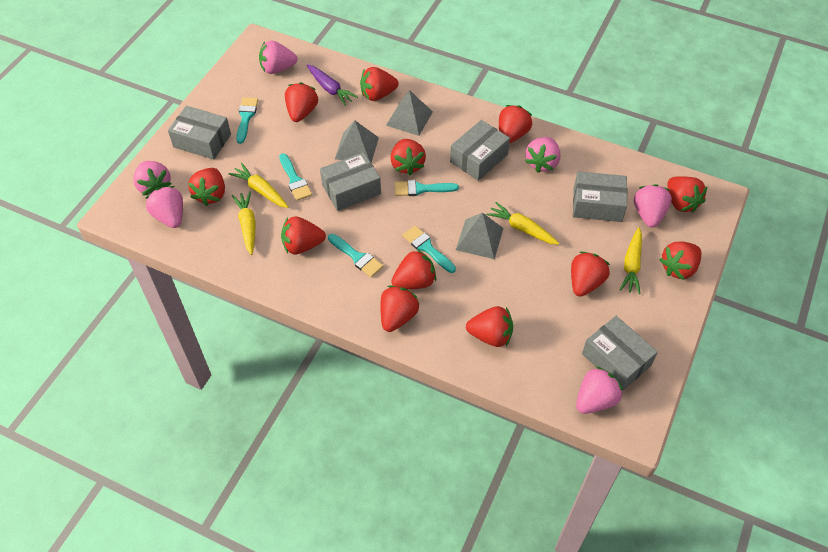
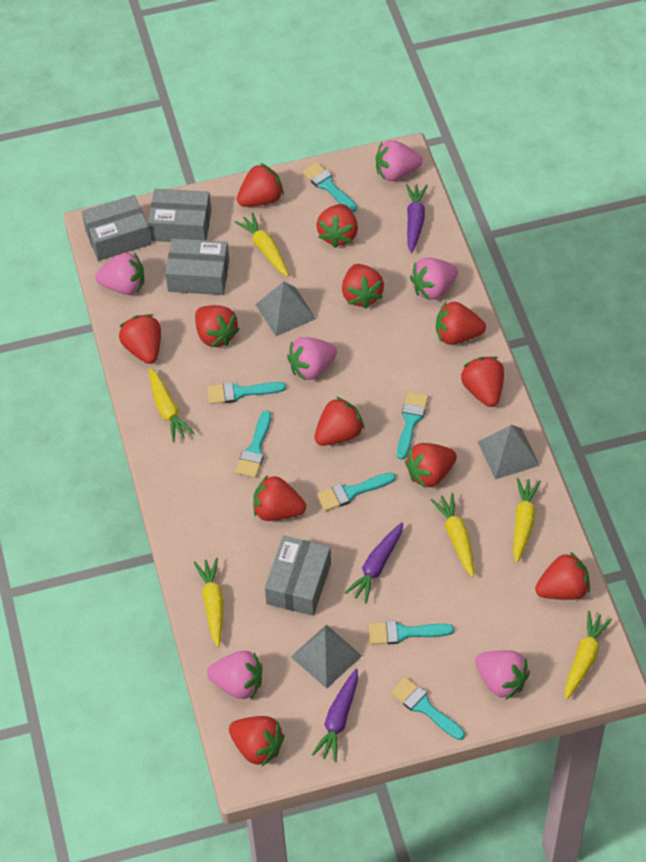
grey box: [168,106,231,160] [320,152,381,211] [450,120,510,181] [573,171,627,222] [582,316,658,390] = 5 -> [82,195,151,261] [148,189,211,242] [165,238,229,295] [265,536,331,616] = 4
purple carrot: [307,64,358,106] = 1 -> [312,669,358,762] [345,522,403,603] [406,184,428,253] = 3
turquoise brush: [236,97,258,144] [279,153,312,201] [328,234,383,277] [395,180,459,196] [403,226,456,273] = 5 -> [207,382,286,404] [236,410,271,478] [302,162,357,212] [317,473,396,511] [369,621,454,645] [391,677,465,740] [397,392,428,459] = 7
yellow carrot: [228,163,288,208] [232,191,256,255] [486,202,560,245] [620,227,642,294] = 4 -> [149,367,195,442] [193,558,224,647] [234,212,289,277] [430,493,474,577] [513,478,541,563] [565,611,612,700] = 6

